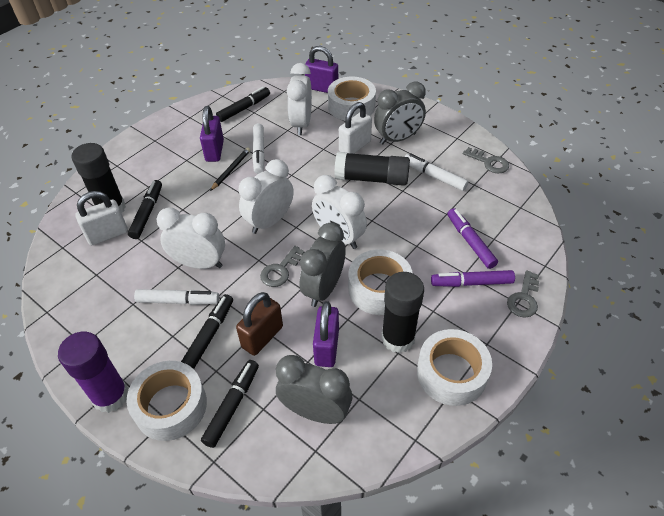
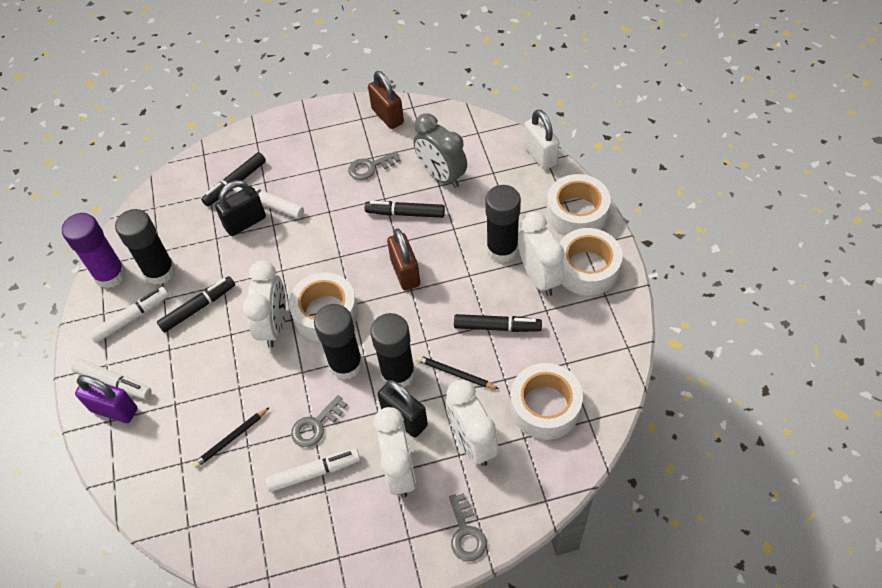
black glue stick: [71,143,126,213] [334,152,410,186] [381,272,424,353] = 3 -> [115,209,176,285] [314,304,363,380] [370,313,415,388] [485,185,521,263] = 4
black padlock: none = 0 -> [215,180,266,236] [378,380,428,438] = 2
black pencil: [210,147,250,191] = 1 -> [193,407,270,468] [416,355,499,389] = 2
brown padlock: [236,292,283,356] = 1 -> [368,71,404,129] [387,228,420,291] = 2
grey clock: [276,355,352,424] [299,222,346,307] [374,82,426,144] = 3 -> [413,113,467,188] = 1
purple marker: [431,270,515,287] [447,208,498,269] = 2 -> none = 0
purple padlock: [200,106,224,162] [305,46,338,93] [313,301,339,367] = 3 -> [75,375,137,423] = 1
white marker: [134,289,219,305] [252,123,265,174] [404,154,469,191] = 3 -> [71,358,152,399] [88,287,169,343] [233,185,304,219] [265,449,360,492] = 4
white padlock: [75,191,128,245] [339,102,372,154] = 2 -> [523,110,560,170] = 1

